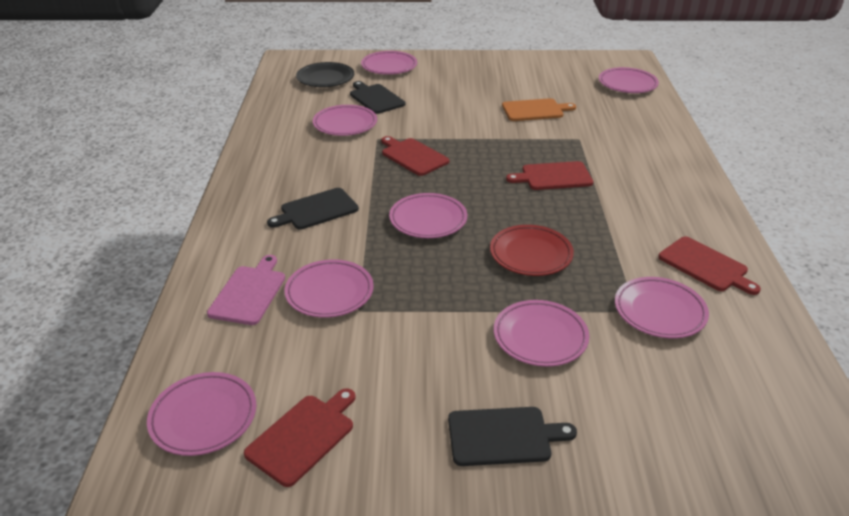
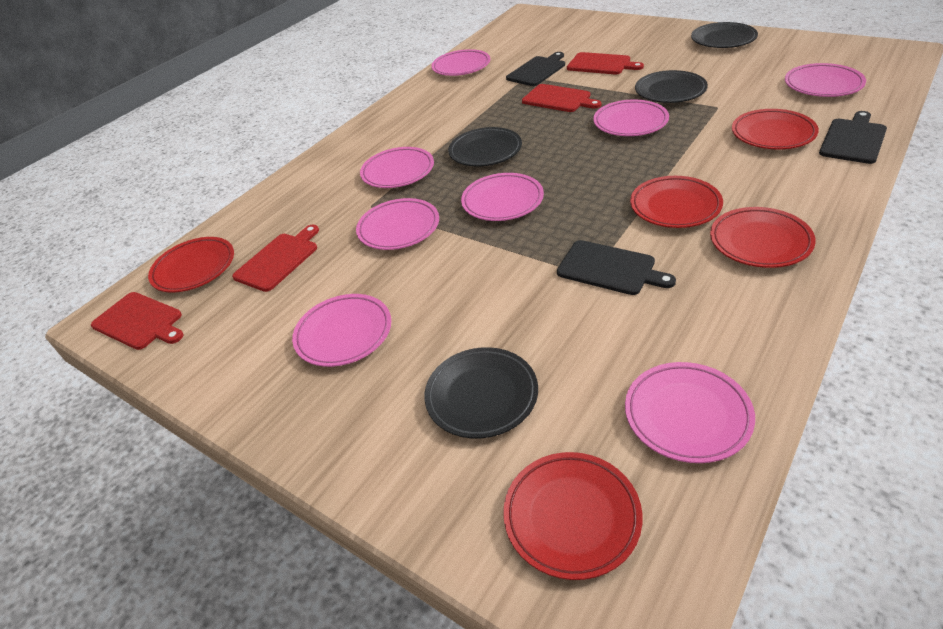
black plate: [296,62,354,87] = 1 -> [424,347,538,439] [448,127,522,166] [635,70,708,103] [691,22,758,48] = 4
orange cutting board: [502,98,576,121] = 1 -> none = 0
pink cutting board: [207,255,285,325] = 1 -> none = 0
red plate: [490,225,574,276] = 1 -> [148,237,234,293] [503,452,642,580] [630,176,723,228] [710,207,816,268] [732,109,819,149] = 5

